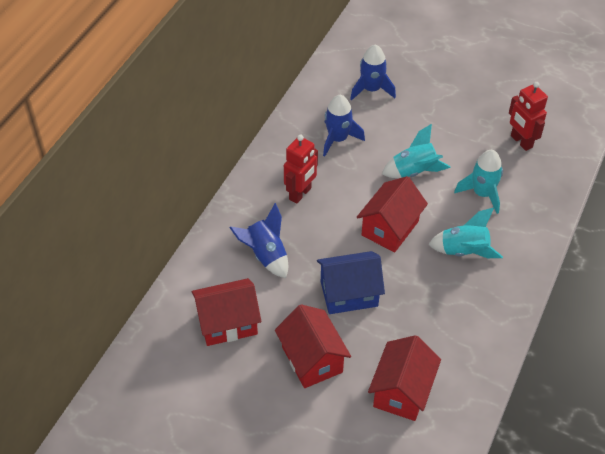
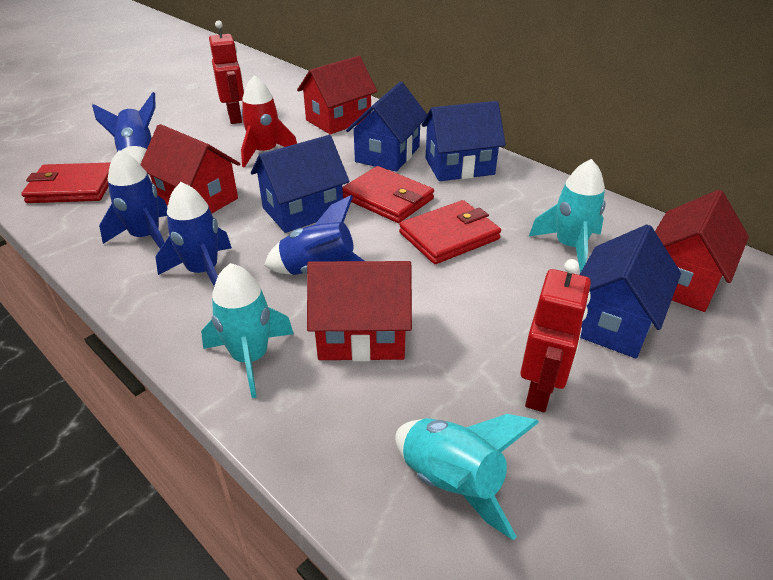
blue house: [317,251,385,314] = 1 -> [251,135,349,233] [346,82,427,172] [422,101,506,181] [580,225,681,358] = 4
blue rocket: [229,203,288,278] [323,95,365,157] [350,45,396,101] = 3 -> [92,92,155,164] [99,150,167,249] [156,182,232,286] [264,195,364,275] = 4
red rocket: none = 0 -> [241,75,297,168] = 1
red wallet: none = 0 -> [21,162,111,203] [342,166,434,223] [399,200,501,264] = 3

